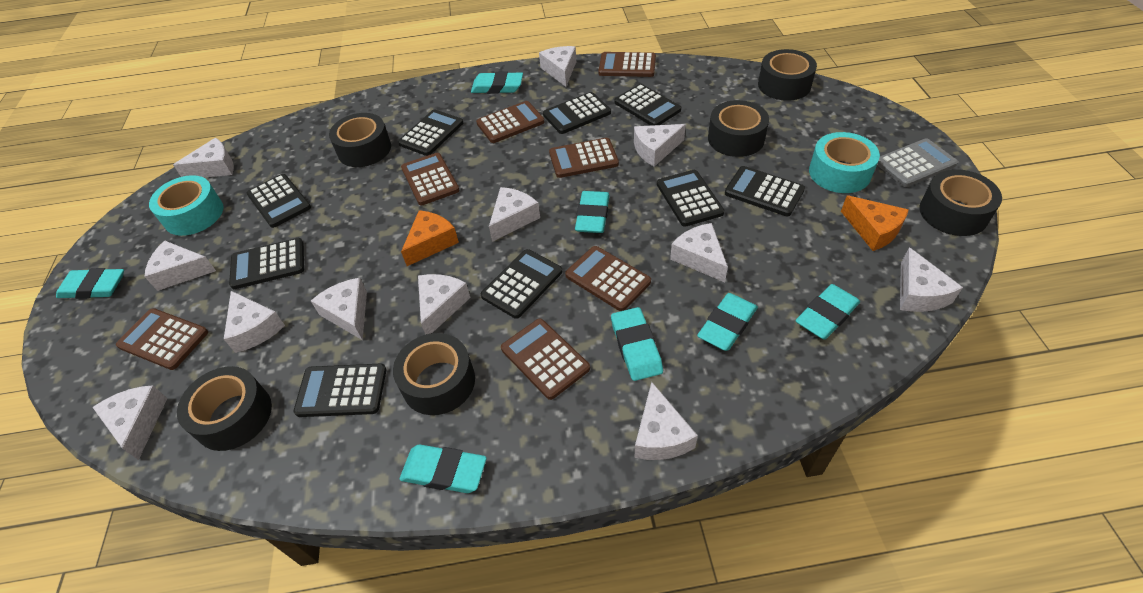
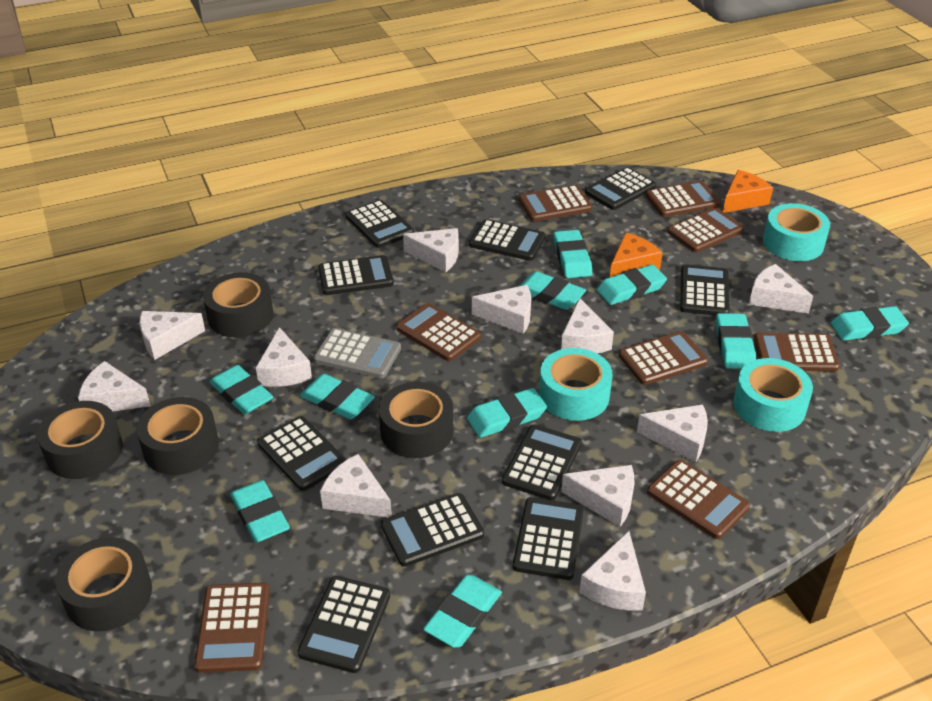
black calculator: [229,238,304,289] [247,174,311,228] [294,363,386,417] [398,109,463,156] [481,249,562,319] [543,92,611,134] [614,84,681,126] [657,170,724,227] [725,166,805,216] = 9 -> [257,416,347,491] [298,576,390,673] [318,255,394,295] [346,200,414,248] [381,493,484,567] [469,219,546,261] [502,424,582,500] [513,497,584,580] [585,167,656,210] [680,264,730,316] = 10
black tape: [177,366,272,451] [329,113,391,167] [393,333,475,415] [708,100,769,157] [758,49,817,101] [919,169,1002,236] = 6 -> [37,401,123,479] [56,537,152,631] [137,397,219,475] [203,272,273,337] [379,382,453,458] = 5
brown calculator: [116,308,208,370] [401,153,460,205] [476,101,545,143] [501,319,590,400] [549,138,619,178] [565,246,651,311] [598,52,656,77] = 7 -> [194,583,270,673] [396,303,481,361] [519,185,592,222] [619,331,708,385] [646,181,721,217] [647,460,750,539] [667,207,744,252] [754,333,840,372] = 8
turquoise eraser: [56,268,124,299] [400,445,487,493] [471,72,523,94] [575,191,610,233] [611,307,663,381] [697,293,758,351] [796,284,860,340] = 7 -> [210,365,273,415] [230,480,290,543] [299,374,375,419] [423,575,502,648] [467,388,547,438] [520,271,586,310] [553,230,592,278] [597,264,667,305] [716,313,756,369] [831,306,909,341] = 10
turquoise tape: [149,175,224,236] [809,132,880,193] = 2 -> [539,348,613,421] [733,358,813,432] [763,203,830,261] = 3
white cheese: [93,385,167,460] [145,241,216,291] [173,138,234,178] [224,291,285,353] [311,278,367,340] [418,274,471,335] [489,187,540,242] [539,46,576,87] [634,124,686,167] [635,382,698,460] [670,223,728,282] [900,247,963,312] = 12 -> [78,361,151,411] [140,311,205,360] [256,327,312,387] [320,454,392,517] [403,228,459,272] [472,285,531,334] [561,298,614,353] [561,465,634,527] [579,531,646,611] [637,404,708,462] [749,264,813,314] = 11

